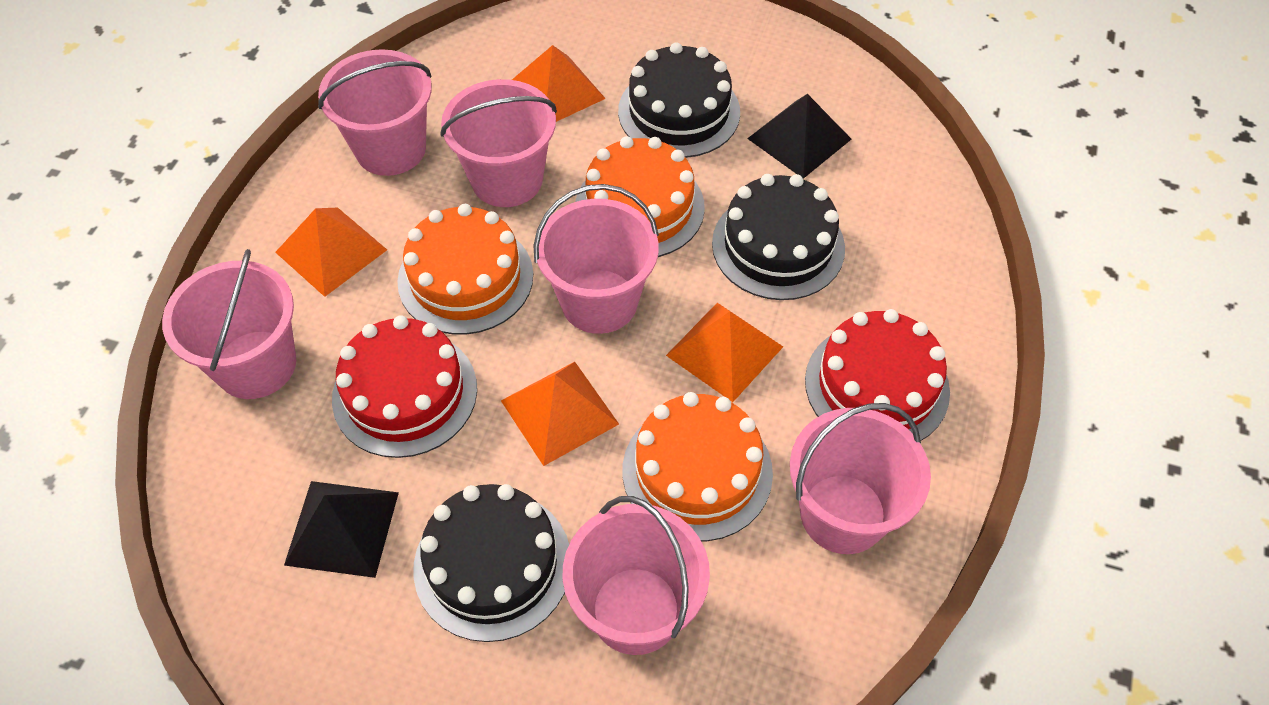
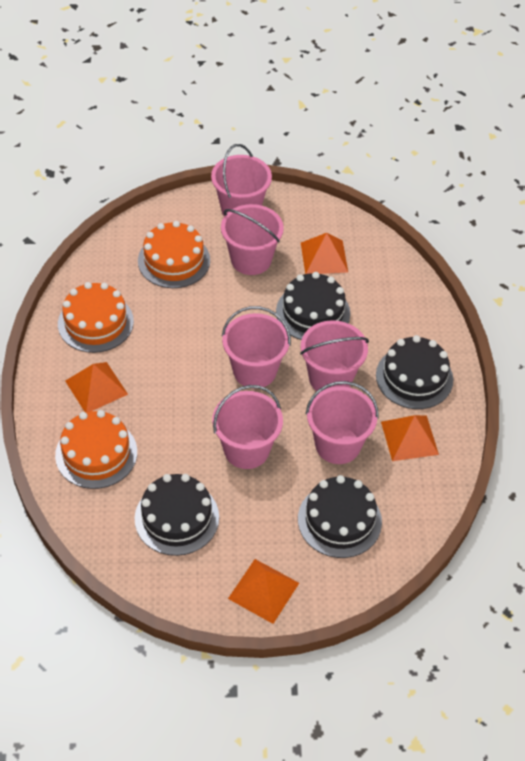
black cake: [414,484,569,642] [618,42,740,158] [712,174,845,300] = 3 -> [135,474,219,556] [276,272,351,340] [298,475,382,558] [376,335,453,409] = 4
black pyramid: [284,481,399,578] [747,94,851,179] = 2 -> none = 0
red cake: [332,315,477,458] [805,309,950,441] = 2 -> none = 0

